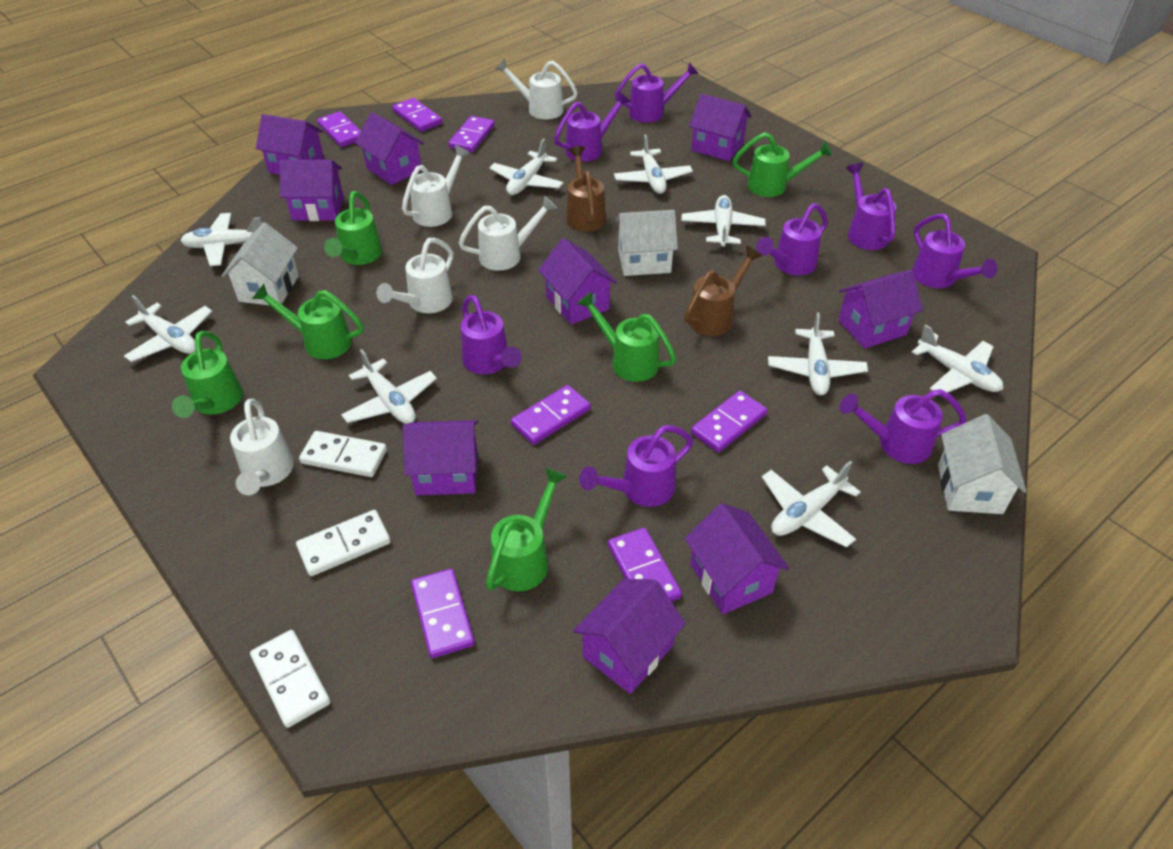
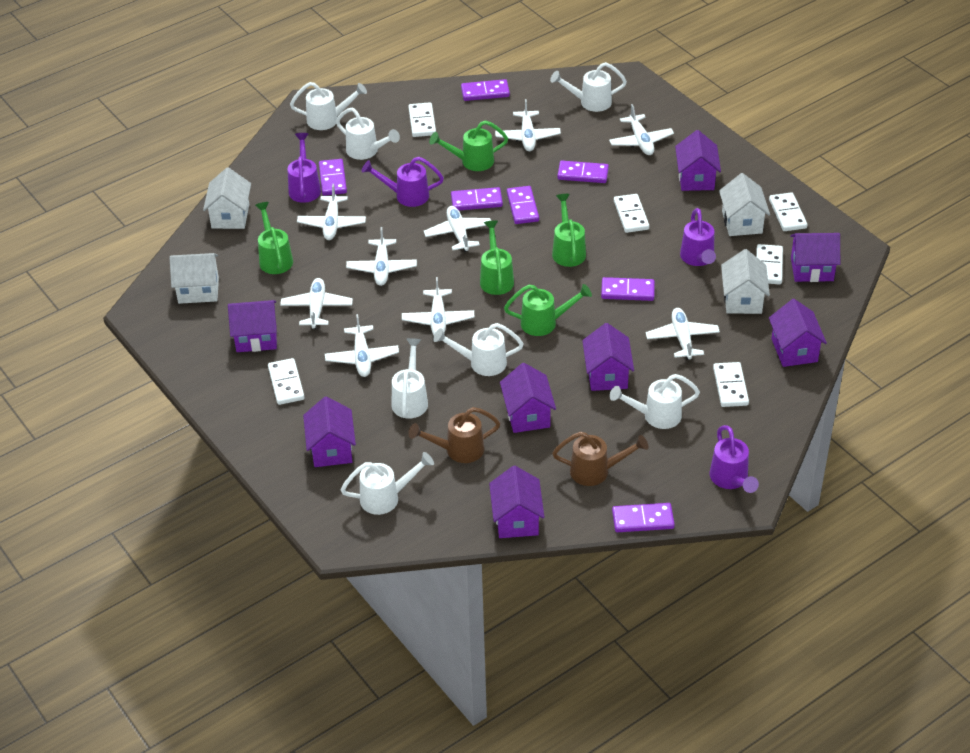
green watering can: [172,331,243,418] [252,284,364,359] [324,191,382,265] [486,468,567,591] [576,292,676,382] [733,132,833,197] = 6 -> [255,202,293,274] [429,120,508,171] [480,221,514,295] [504,284,592,336] [552,194,586,267] = 5
purple house: [256,114,324,175] [279,160,344,221] [355,112,424,185] [403,420,478,495] [538,238,617,325] [573,579,686,694] [685,503,789,614] [689,94,752,161] [838,270,923,349] = 9 -> [228,300,277,352] [303,396,356,467] [489,466,545,538] [500,363,556,433] [582,323,634,391] [675,130,721,191] [769,299,827,367] [790,233,840,282] = 8
purple watering can: [461,295,522,374] [554,91,631,162] [579,425,693,507] [615,62,699,123] [756,203,828,276] [840,389,967,464] [846,163,896,250] [912,214,997,288] = 8 -> [287,133,321,203] [362,157,444,207] [680,208,716,266] [710,425,759,493] = 4
white domino: [250,630,330,728] [296,510,391,576] [299,431,387,477] = 3 -> [268,358,305,405] [408,102,436,137] [614,194,649,233] [713,362,749,407] [756,244,783,285] [769,192,807,231] = 6
white house: [222,222,299,306] [615,210,678,276] [938,414,1027,514] = 3 -> [169,253,219,304] [203,167,251,229] [719,173,770,236] [721,249,770,314] = 4
white watering can: [230,399,294,495] [376,238,454,313] [402,145,470,227] [459,196,557,271] [495,59,578,119] = 5 -> [290,82,367,130] [336,107,400,160] [340,452,434,515] [392,338,428,419] [433,323,524,376] [550,62,627,112] [610,374,700,429] = 7

